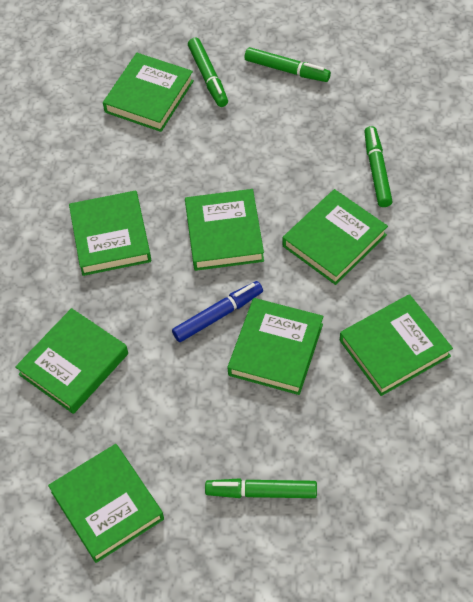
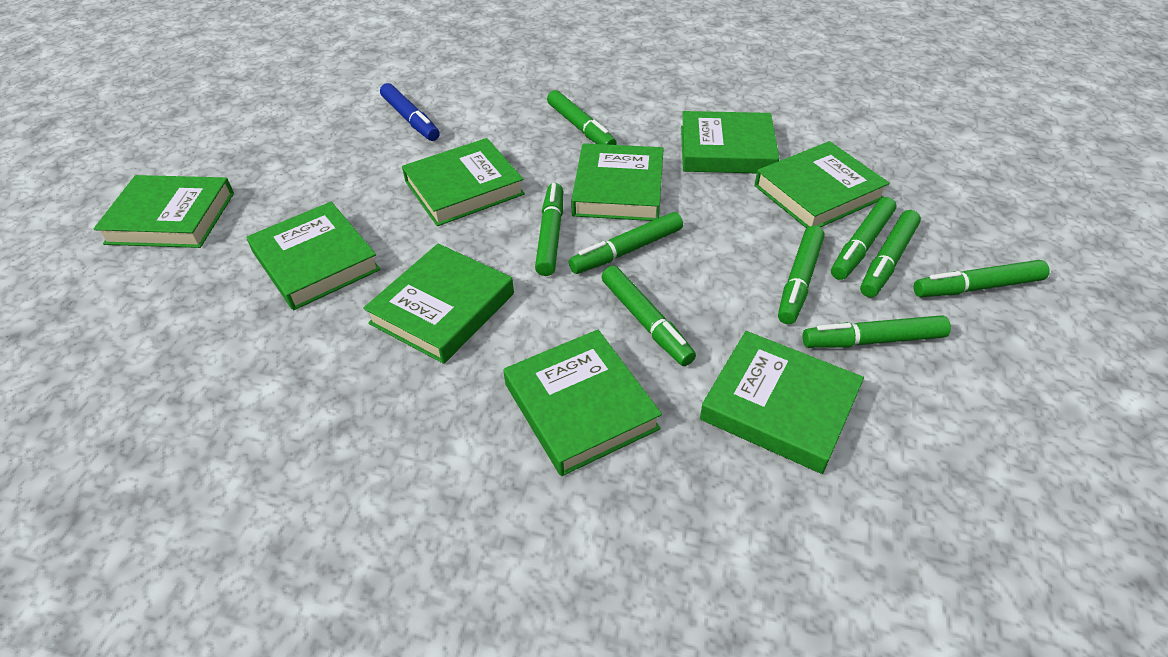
green book: [15,308,128,414] [48,444,164,563] [69,190,151,276] [103,53,194,132] [185,189,264,271] [227,298,323,395] [283,189,388,285] [340,294,453,396] = 8 -> [93,175,234,248] [247,202,381,310] [363,244,514,364] [402,138,525,226] [503,330,662,476] [571,143,664,221] [681,111,779,173] [700,331,864,474] [754,141,890,228] = 9
green marker: [188,37,228,107] [205,478,317,498] [245,47,331,82] [364,126,393,207] = 4 -> [535,183,563,276] [547,90,617,145] [569,212,683,274] [602,266,696,366] [778,226,825,324] [802,315,951,348] [831,197,896,280] [860,210,921,297] [914,260,1050,297] = 9

